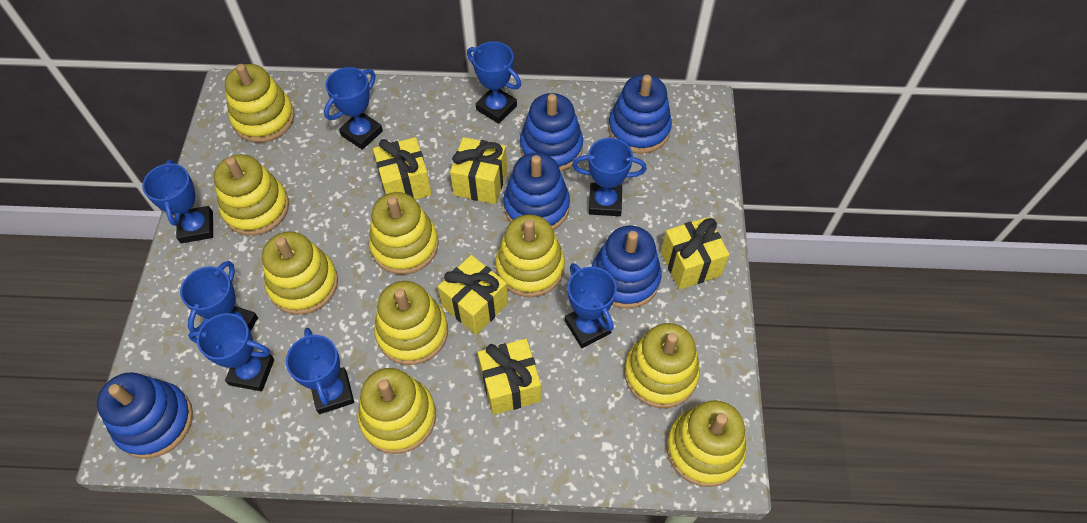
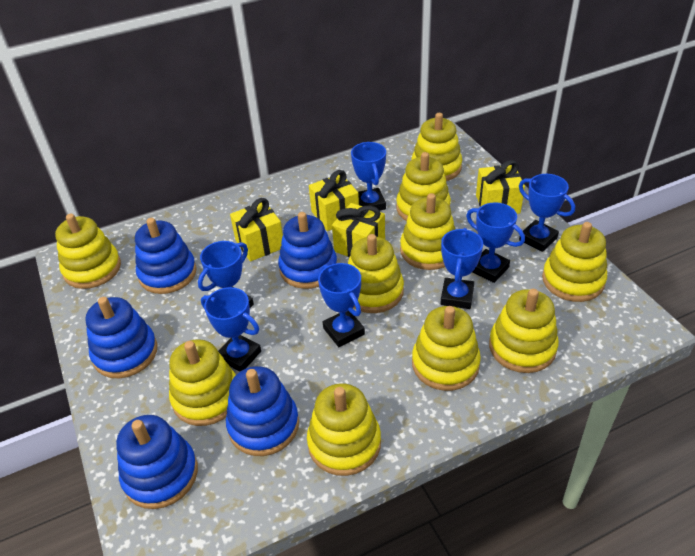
blue trophy: [142,159,213,243] [180,261,258,332] [188,313,274,391] [286,328,354,414] [324,67,383,150] [467,41,521,124] [565,263,617,348] [572,138,647,216] = 8 -> [198,241,254,308] [201,287,261,371] [318,263,365,347] [351,142,386,211] [440,228,483,309] [466,202,525,283] [519,174,575,252] = 7
yellow gift: [373,137,432,200] [438,255,508,335] [450,137,507,204] [478,339,541,415] [661,217,729,289] = 5 -> [230,198,283,261] [309,170,359,231] [332,203,385,257] [476,160,525,214] = 4
yellow stacking toy: [214,154,289,236] [225,64,295,143] [262,231,338,315] [358,368,436,454] [369,192,439,274] [374,281,448,365] [495,214,565,297] [624,323,700,408] [667,400,747,487] = 9 -> [55,214,121,289] [169,339,236,426] [307,383,381,476] [348,234,404,313] [396,152,451,221] [400,193,455,270] [412,113,462,181] [412,306,481,391] [489,289,559,373] [542,222,607,302] = 10

